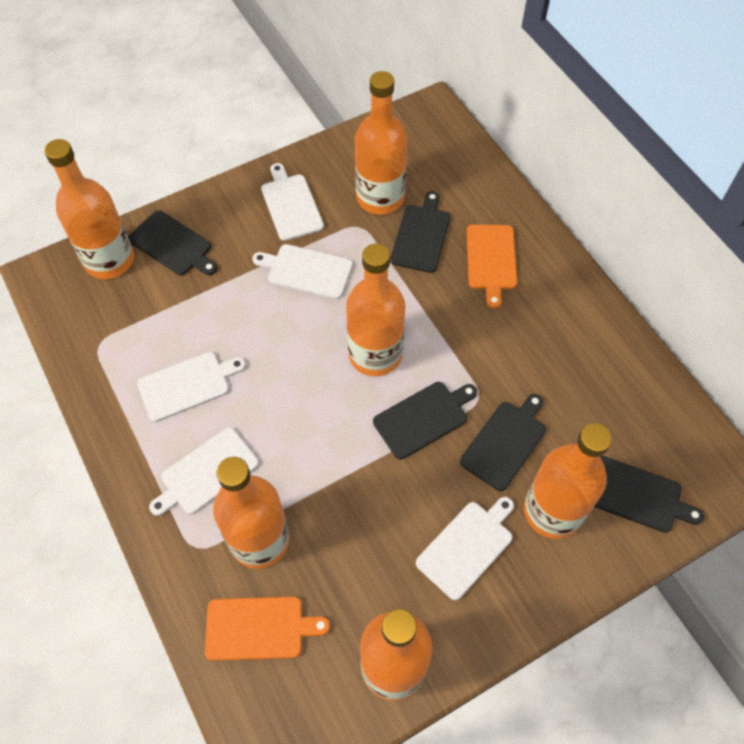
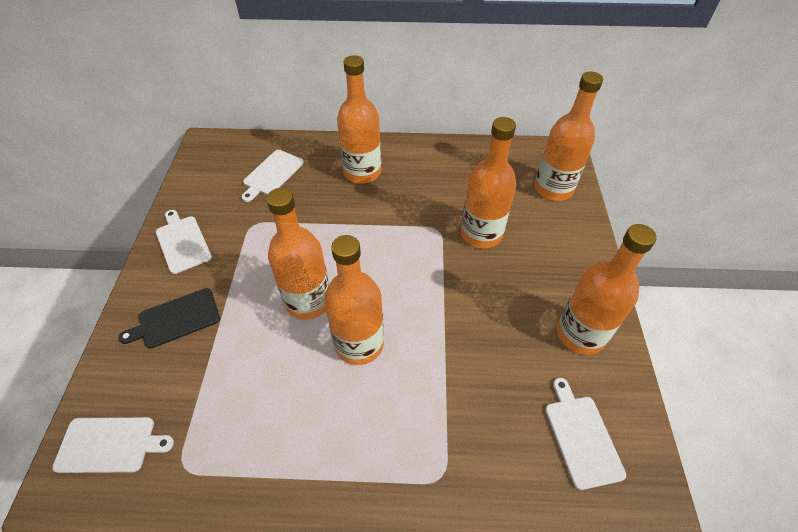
black cutting board: [128,211,217,275] [373,382,477,459] [390,191,450,273] [460,394,546,491] [594,456,704,533] = 5 -> [119,288,220,349] = 1
orange cutting board: [205,597,330,661] [467,225,517,309] = 2 -> none = 0
white cutting board: [137,352,246,422] [149,428,259,516] [252,244,353,299] [261,163,324,241] [416,497,514,600] = 5 -> [52,417,174,473] [156,210,212,274] [242,150,304,202] [545,378,626,490] = 4

